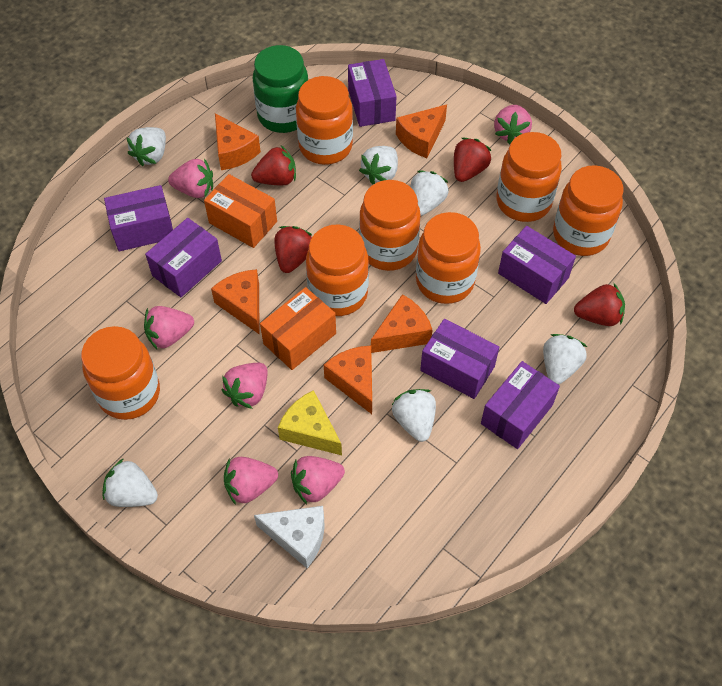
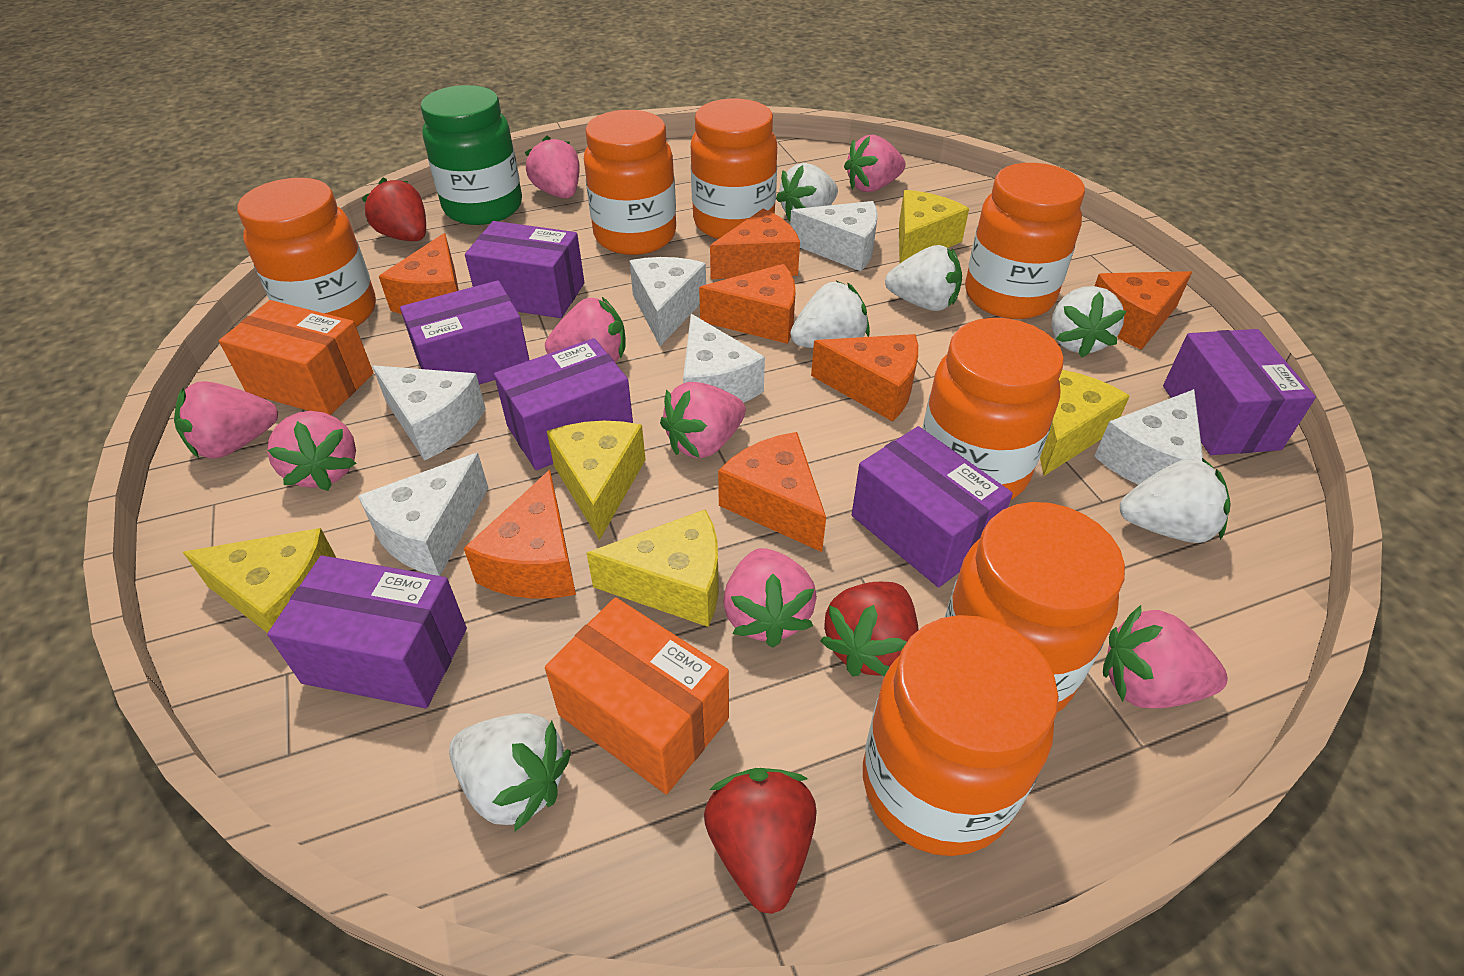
orange cheese: [211,269,259,334] [215,113,261,170] [324,346,372,414] [371,294,432,353] [396,104,447,158] = 5 -> [379,233,459,314] [464,470,576,599] [699,264,796,344] [710,208,800,279] [718,432,826,552] [811,334,918,422] [1095,271,1192,350] = 7
pink strawberry: [144,306,194,349] [168,158,213,198] [222,363,268,409] [224,457,278,505] [291,456,345,504] [494,105,532,144] = 6 -> [174,381,278,459] [267,411,357,491] [525,136,580,199] [545,297,625,362] [660,382,746,458] [723,548,817,647] [844,135,906,192] [1103,605,1228,708] = 8
red strawberry: [251,146,296,185] [274,226,312,273] [454,138,491,182] [574,284,625,326] = 4 -> [362,178,426,241] [704,768,817,914] [820,582,919,676] = 3
white cheese: [254,506,325,568] = 1 -> [358,453,488,576] [372,366,486,461] [630,257,706,346] [683,314,765,403] [790,201,878,271] [1094,389,1203,485] = 6
yellow cheese: [278,390,342,455] = 1 -> [183,528,336,633] [547,421,646,540] [587,509,719,627] [899,190,969,264] [1040,370,1130,476] = 5

